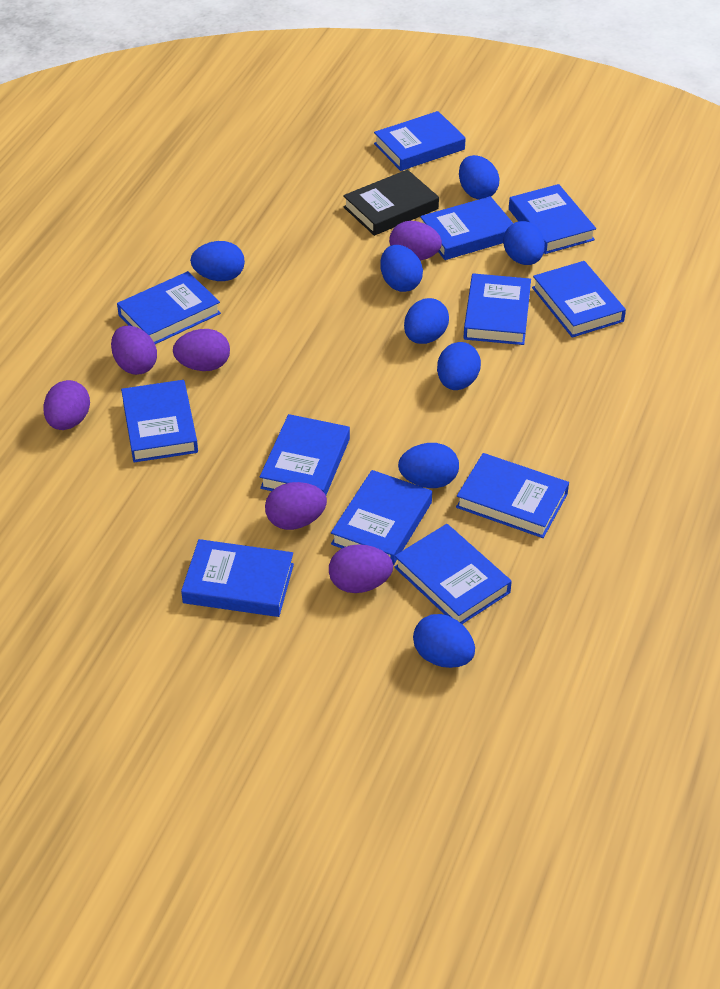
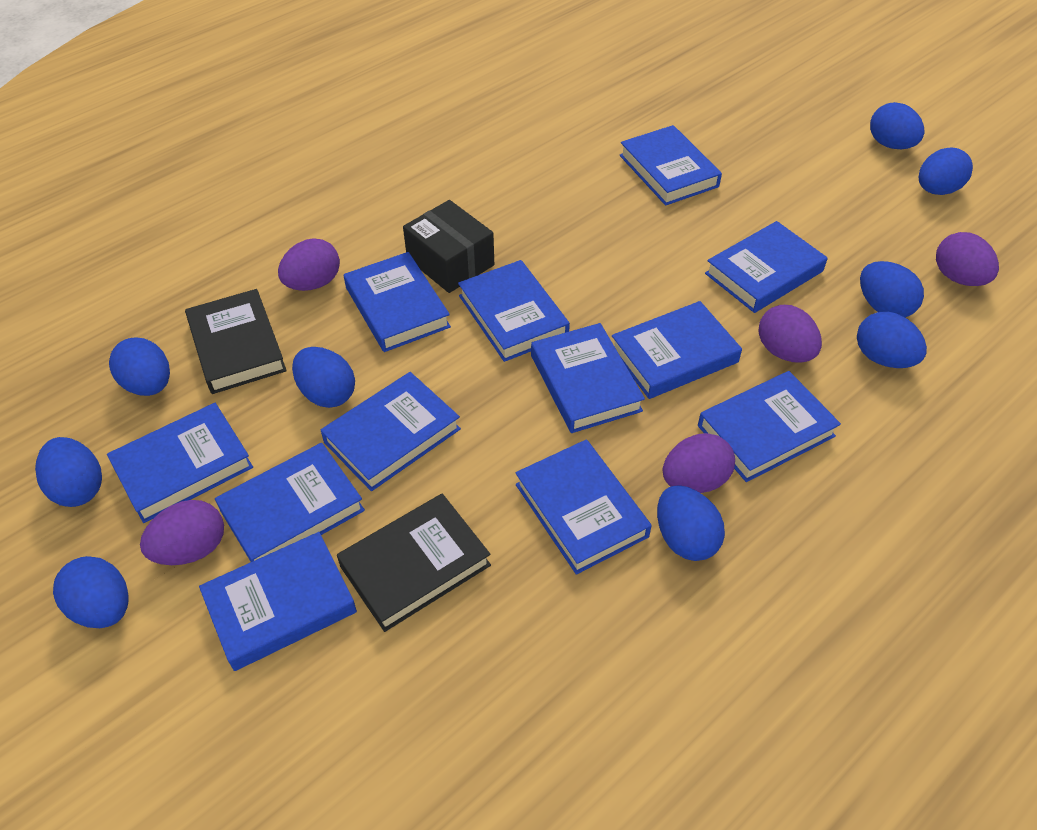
black book: [343,170,439,236] = 1 -> [185,289,287,394] [337,494,491,632] = 2
black box: none = 0 -> [403,200,494,293] = 1
blue egg: [190,241,245,281] [380,245,423,292] [398,443,459,488] [404,298,449,344] [413,614,475,668] [437,342,481,390] [459,155,499,199] [503,221,545,265] = 8 -> [35,437,102,507] [53,556,129,628] [109,338,170,396] [292,347,355,408] [657,485,725,561] [857,312,927,368] [860,261,924,317] [870,102,924,149] [919,148,973,195] = 9
purple egg: [43,380,90,430] [111,326,157,375] [173,329,230,371] [265,482,327,530] [329,544,393,593] [389,221,442,261] = 6 -> [140,500,224,565] [278,238,340,291] [663,433,735,493] [759,305,822,363] [936,232,999,286] = 5

